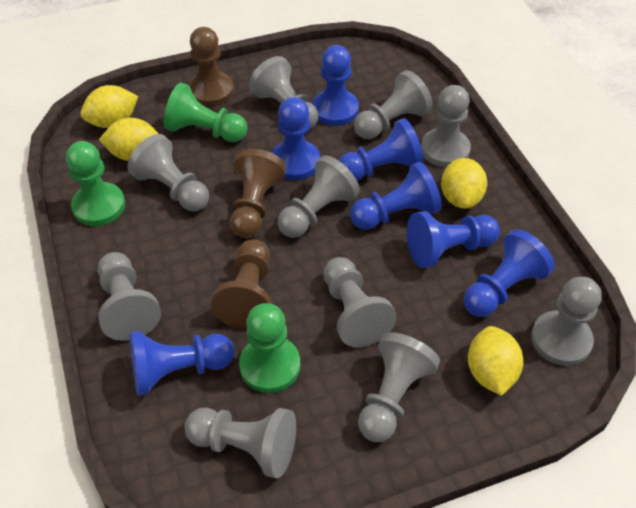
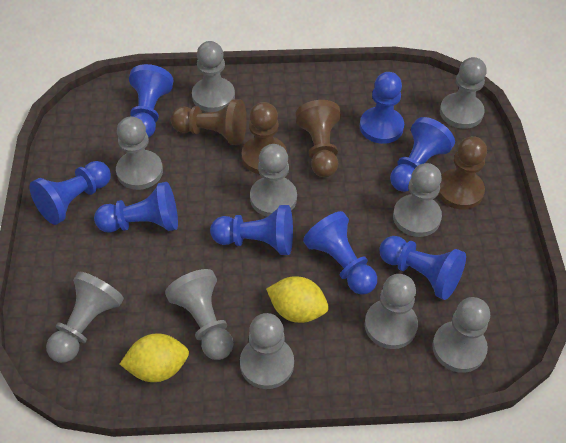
blue pawn: [130,331,234,396] [271,97,320,180] [312,45,359,126] [339,118,424,181] [350,162,442,230] [407,211,500,268] [464,229,555,317] = 7 -> [29,161,111,225] [94,182,178,233] [129,64,174,138] [210,205,293,255] [303,211,377,295] [360,72,404,144] [380,236,466,300] [390,117,455,192] = 8
brown pawn: [188,27,234,107] [211,239,272,329] [230,149,286,238] = 3 -> [171,99,247,145] [242,102,287,174] [295,100,341,177] [438,136,487,210] = 4
green pawn: [66,141,125,226] [163,83,248,142] [239,303,300,393] = 3 -> none = 0
yellow lemon: [80,85,138,128] [99,118,159,161] [441,158,487,209] [468,326,523,396] = 4 -> [120,333,189,382] [266,276,329,323] = 2

